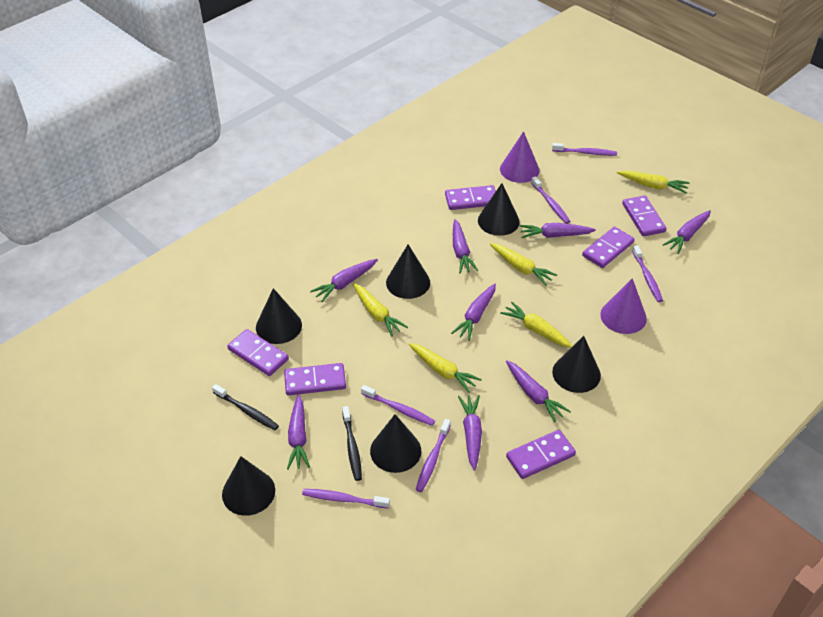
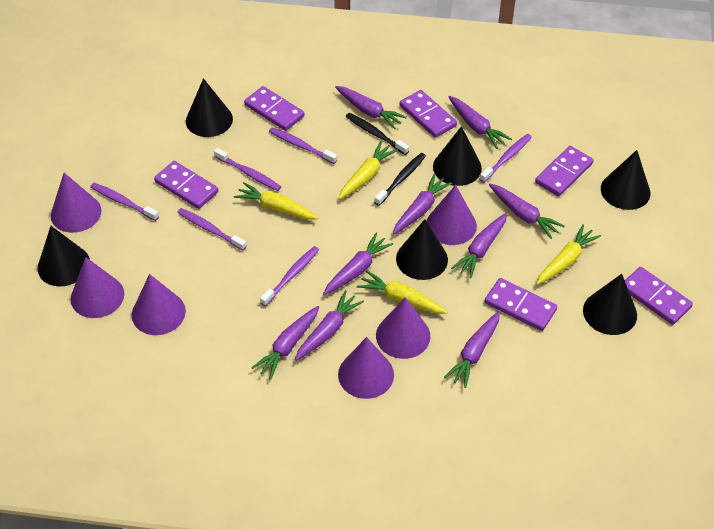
purple carrot: [287,394,310,470] [310,259,378,302] [451,283,496,341] [453,219,478,273] [458,395,482,471] [506,360,571,422] [520,223,596,238] [663,210,711,254] = 8 -> [251,306,319,380] [295,290,364,361] [323,233,393,295] [335,86,407,129] [393,174,452,234] [444,311,500,388] [449,96,512,149] [451,213,507,278] [489,184,565,239] = 9
purple cone: [500,131,540,183] [600,278,647,334] = 2 -> [51,173,102,233] [71,257,124,318] [132,274,186,335] [338,337,394,399] [376,297,430,359] [427,185,477,245] = 6
yellow carrot: [353,283,408,337] [409,343,482,393] [490,243,557,286] [500,302,573,348] [617,170,690,194] = 5 -> [234,182,318,220] [338,141,398,200] [357,270,448,314] [536,224,601,285] = 4

